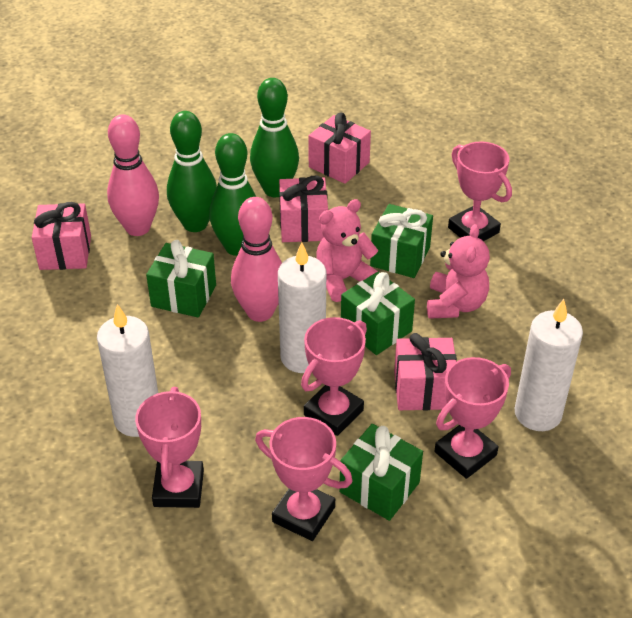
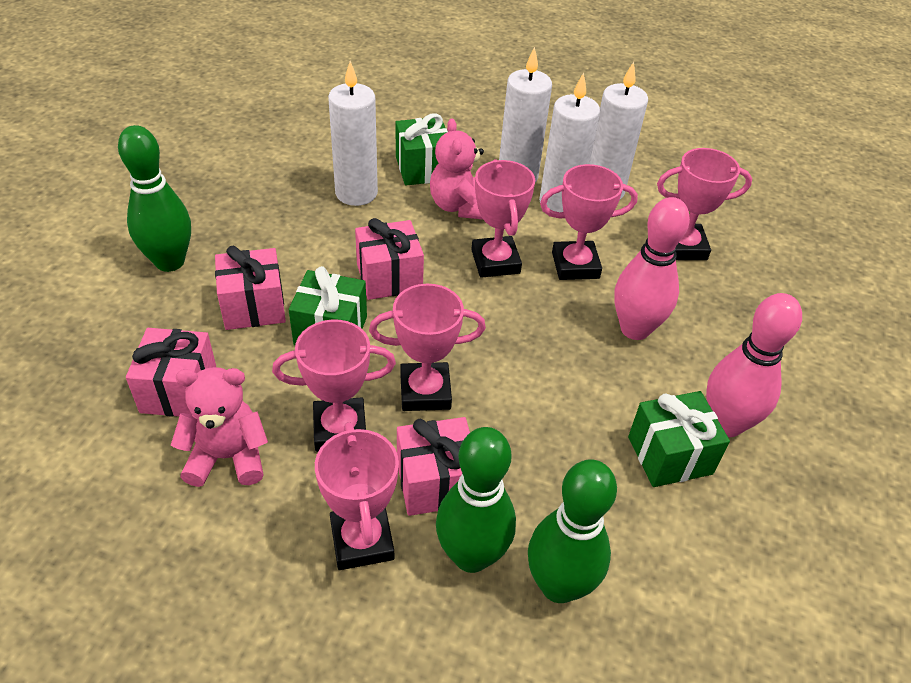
green gift: [146,240,216,317] [339,424,423,521] [341,272,415,355] [370,204,433,278] = 4 -> [289,266,367,346] [396,113,448,185] [628,391,730,487] = 3
pink trophy: [135,387,204,508] [255,417,353,541] [301,317,367,436] [435,357,511,479] [448,141,512,241] = 5 -> [272,320,396,452] [315,422,399,570] [369,284,486,411] [471,159,535,278] [540,164,638,280] [657,148,752,260] = 6
white candle: [97,304,158,437] [278,242,326,373] [515,299,583,431] = 3 -> [328,61,378,206] [499,47,552,183] [539,72,600,212] [590,62,648,199] = 4

